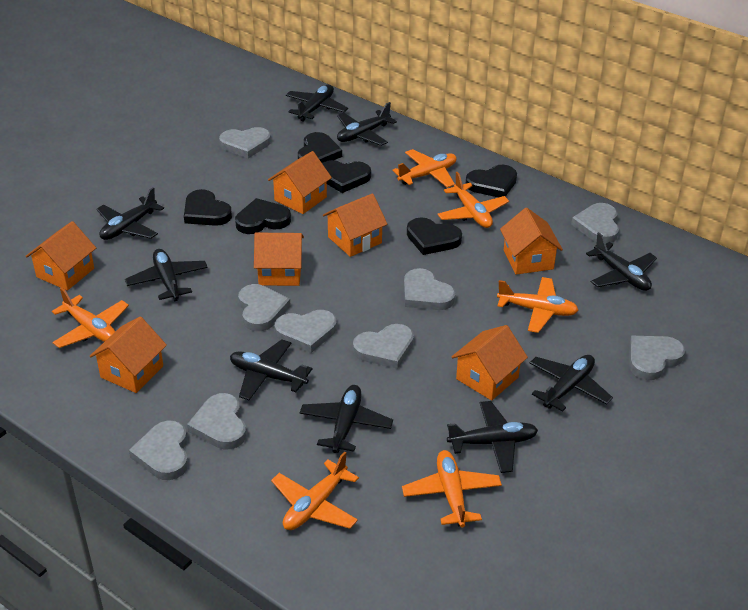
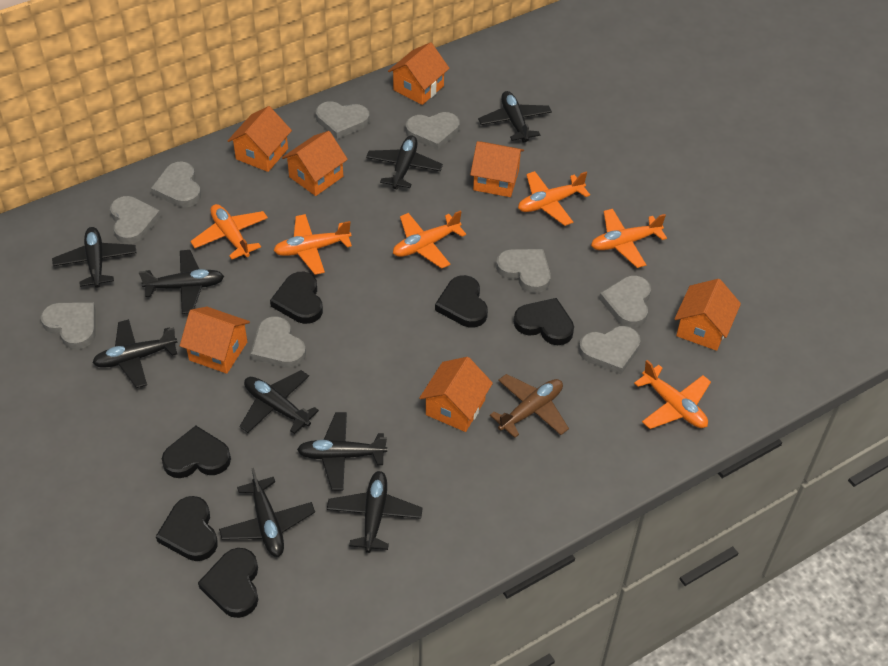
brown plane: none = 0 -> [490,374,569,438] = 1

